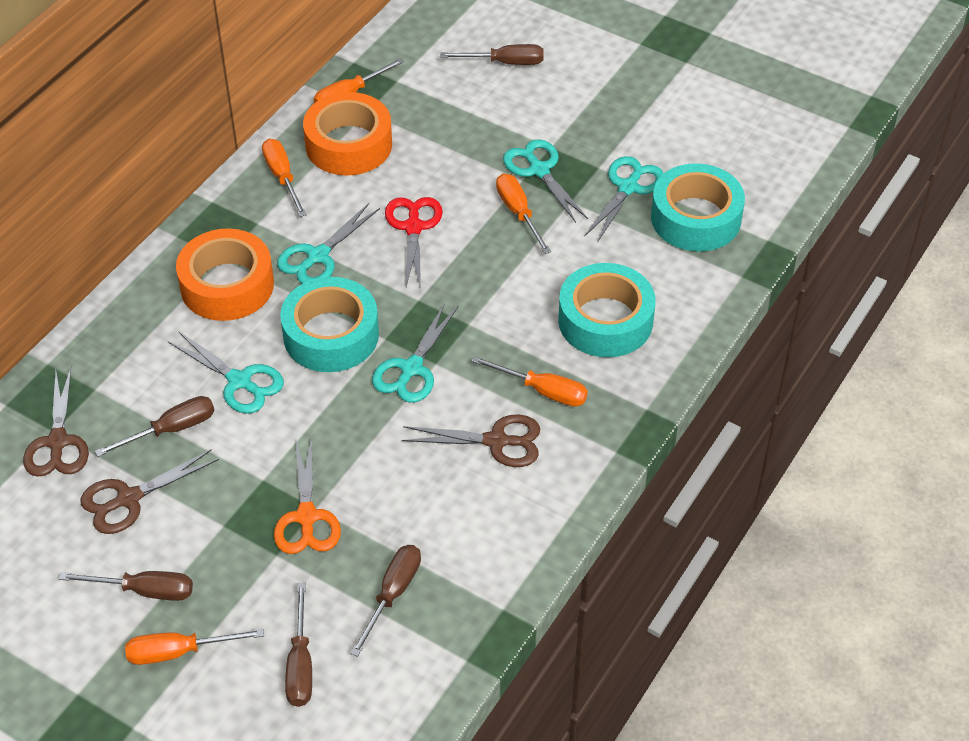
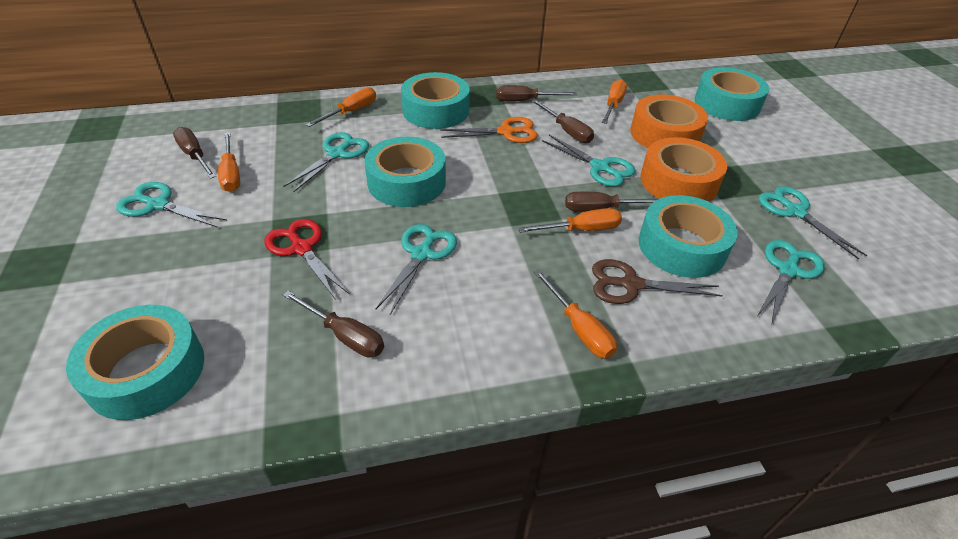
brown scissors: [23,367,89,477] [80,449,219,534] [402,414,540,467] = 3 -> [592,259,723,304] = 1
turquoise scissors: [168,331,284,414] [277,203,380,284] [372,303,458,403] [503,139,588,223] [584,156,664,243] = 5 -> [116,182,227,228] [283,132,369,192] [376,224,457,315] [542,135,636,187] [757,240,825,326] [759,186,867,260] = 6
turquoise tape: [280,277,379,372] [558,263,656,357] [651,163,745,251] = 3 -> [66,305,204,420] [364,137,446,207] [401,72,470,129] [639,195,738,278] [694,67,769,121] = 5

